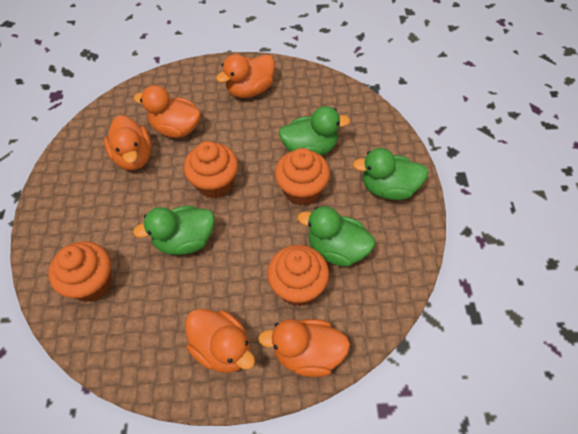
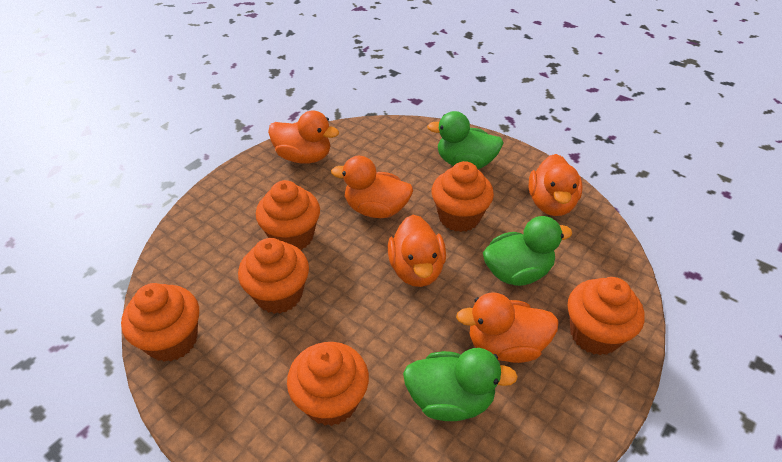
green duck: [133,206,214,255] [279,106,350,155] [298,206,375,267] [353,148,428,200] = 4 -> [403,348,518,421] [427,111,504,169] [483,216,572,286] = 3
orange cupcake: [48,241,112,302] [184,141,238,199] [267,245,329,306] [275,148,330,206] = 4 -> [121,283,199,362] [238,238,309,314] [256,180,320,250] [287,342,369,426] [432,161,494,232] [568,277,645,355] = 6

